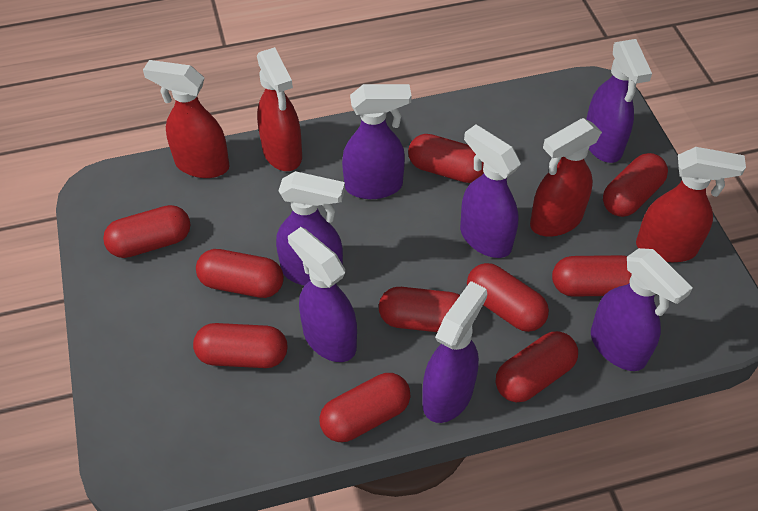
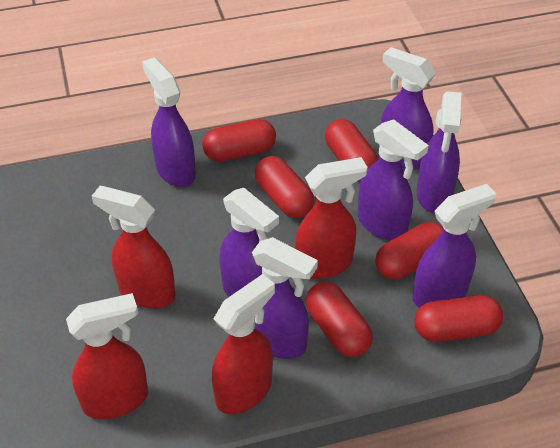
red capsule: [103,205,190,258] [193,323,287,368] [196,249,284,298] [320,373,411,442] [379,287,460,332] [408,134,484,183] [467,263,549,332] [496,331,578,402] [552,255,632,297] [603,153,668,217] = 10 -> [202,119,276,162] [255,156,314,218] [306,282,373,357] [325,119,378,180] [375,222,444,280] [414,295,503,342] = 6

